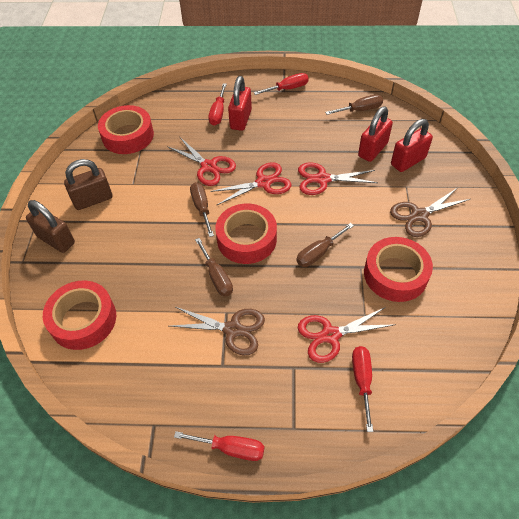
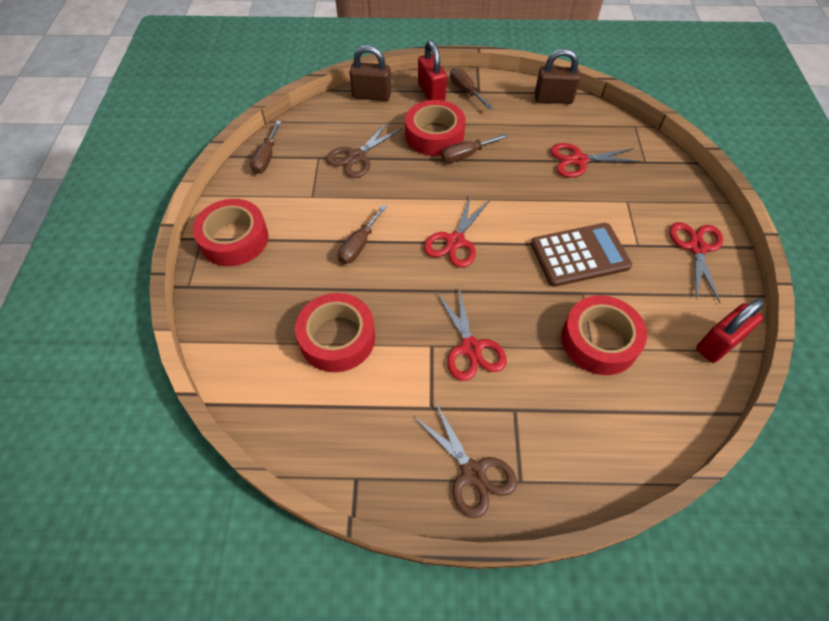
brown calculator: none = 0 -> [531,223,632,287] = 1
red padlock: [228,76,252,131] [358,106,393,162] [391,119,433,172] = 3 -> [418,40,447,101] [696,299,764,363] = 2
red screwdriver: [174,431,265,461] [208,83,227,125] [254,73,309,95] [352,346,373,432] = 4 -> none = 0

